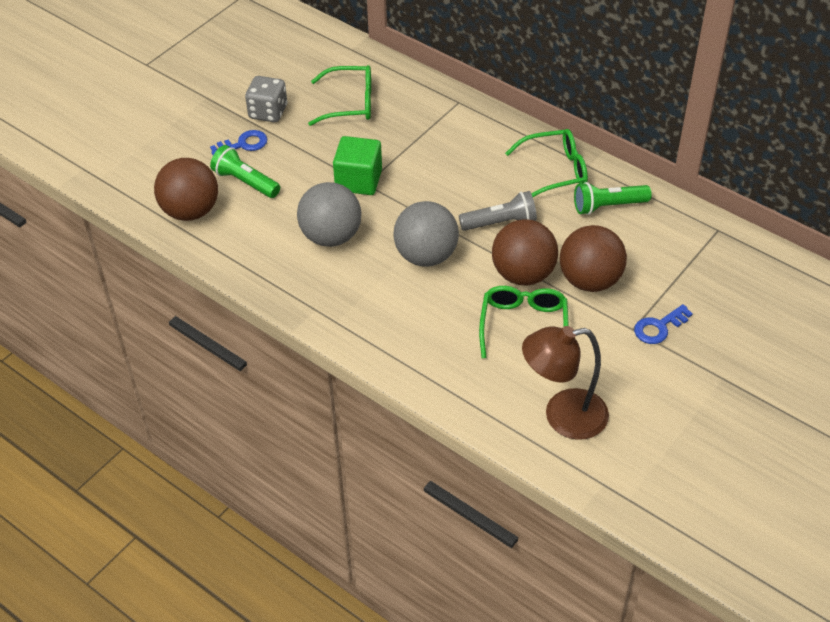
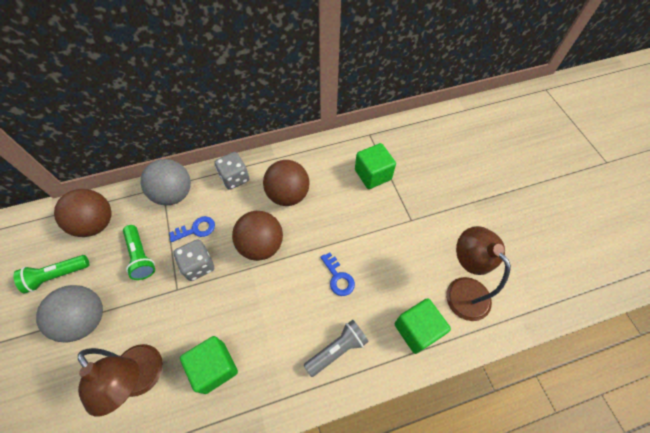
brown lamp: [522,326,609,440] = 1 -> [78,344,163,416] [446,226,511,321] = 2
green cube: [333,136,382,195] = 1 -> [180,336,238,394] [355,143,396,189] [395,298,451,354] = 3
green glasses: [308,65,371,126] [479,286,569,358] [505,129,588,197] = 3 -> none = 0
grey dice: [245,76,287,122] = 1 -> [174,240,214,281] [214,152,249,190] = 2

